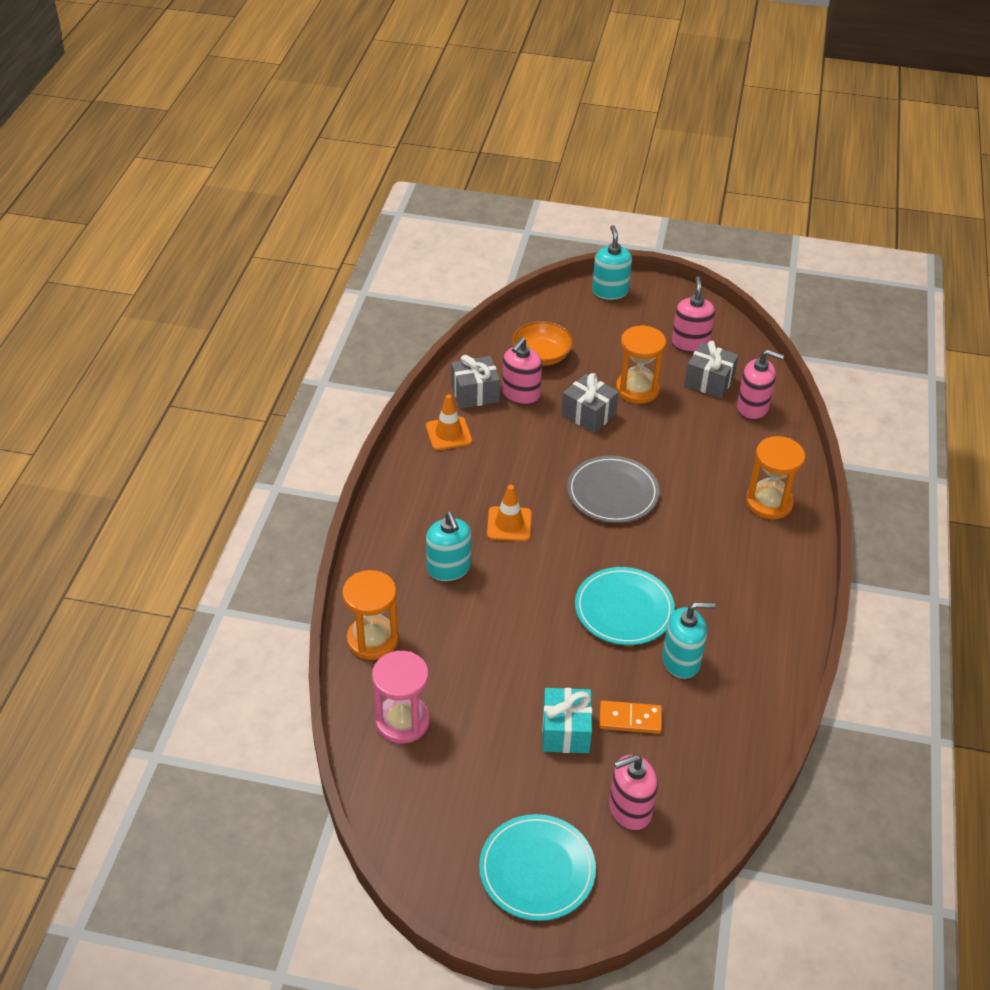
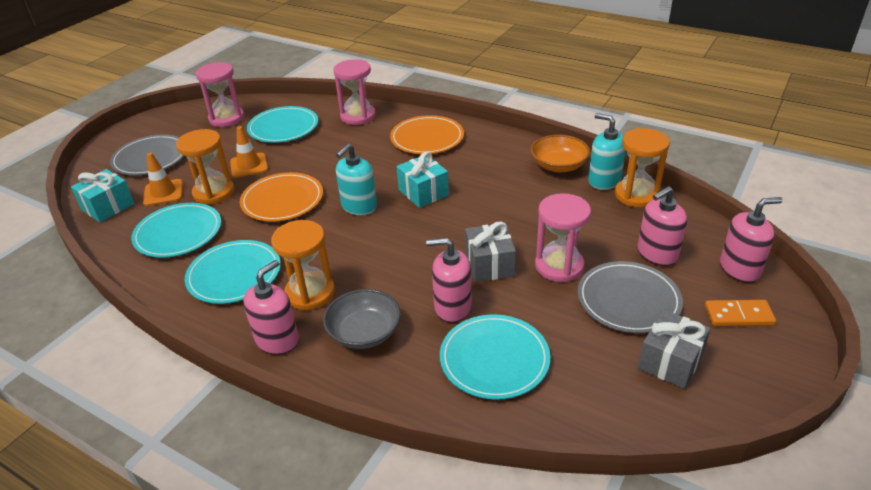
grey bowl: none = 0 -> [323,289,401,349] = 1
grey gift: [451,355,500,409] [562,373,619,433] [684,341,739,398] = 3 -> [465,222,516,282] [638,310,711,389] = 2
grey plate: [567,456,660,523] = 1 -> [110,134,184,175] [578,261,683,333] = 2
orange plate: none = 0 -> [240,172,323,222] [390,115,464,154] = 2
pink hourglass: [372,651,430,744] = 1 -> [196,62,244,127] [333,59,376,125] [535,193,591,282] = 3
turquoise gift: [542,688,592,753] = 1 -> [71,169,135,222] [396,152,449,208] = 2
turquoise plate: [479,814,596,921] [575,567,675,645] = 2 -> [131,203,221,258] [185,240,281,304] [247,106,318,143] [440,314,550,400] = 4
turquoise soap dispenser: [426,512,471,581] [592,225,632,300] [662,602,715,679] = 3 -> [336,144,377,215] [588,113,626,190] = 2

